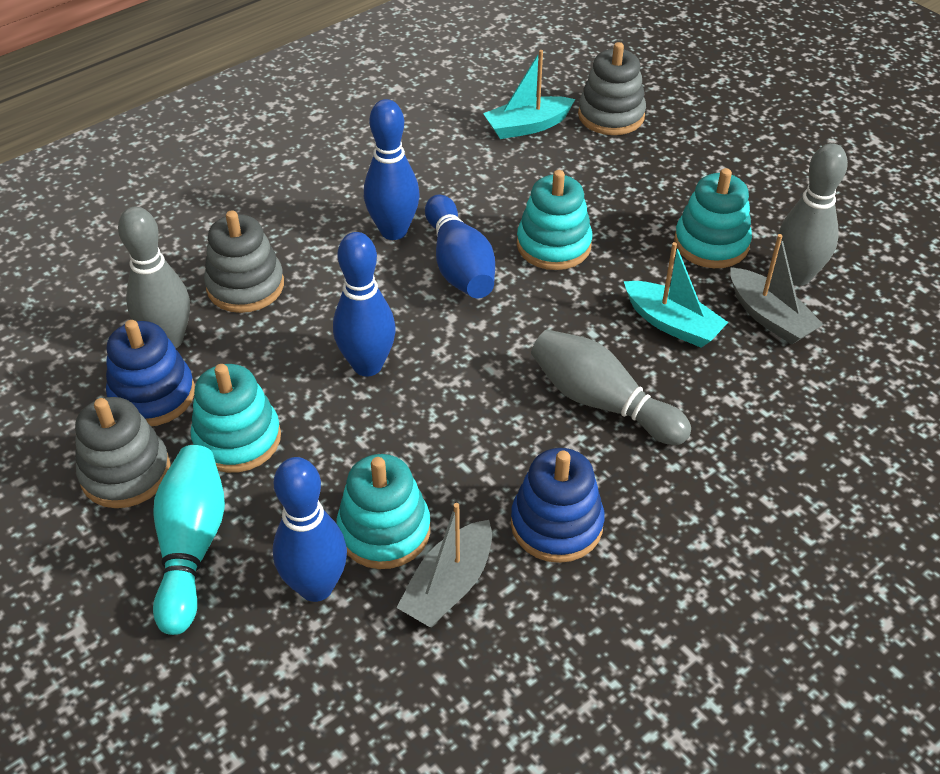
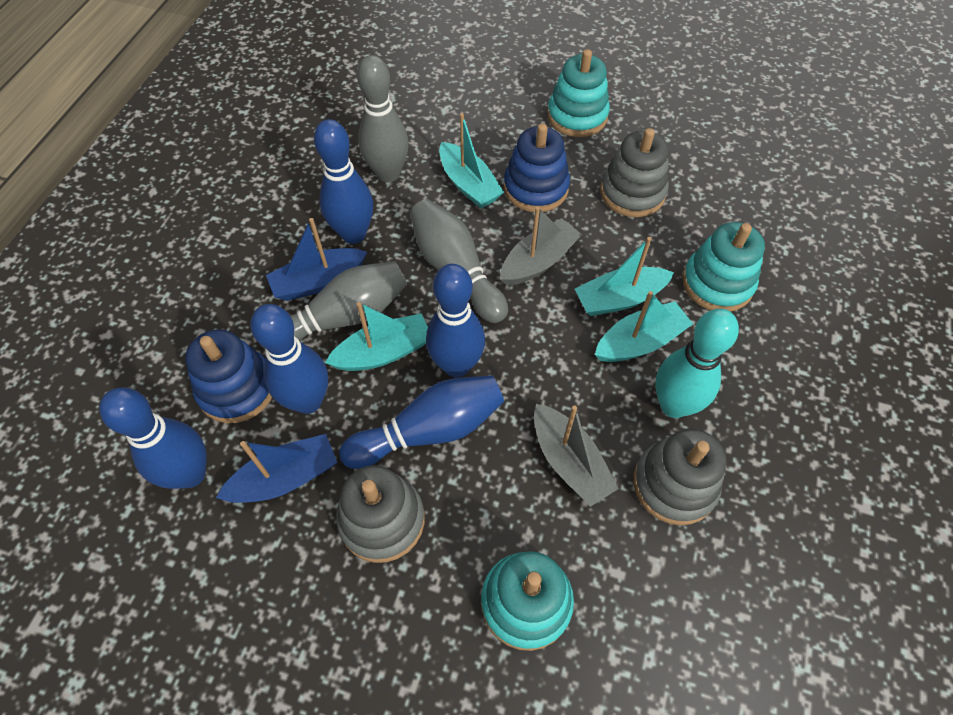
blue boat: none = 0 -> [216,434,338,503] [266,218,367,301] = 2
blue bowling pin: [273,457,347,602] [333,232,396,376] [364,99,420,240] [425,195,495,298] = 4 -> [99,388,207,489] [251,304,328,414] [314,119,373,244] [339,375,504,469] [426,264,485,377] = 5
turquoise boat: [483,50,575,139] [624,242,728,348] = 2 -> [325,302,428,371] [439,113,504,208] [575,237,674,316] [595,291,693,362] = 4
turquoise stacking toy: [191,364,281,473] [337,454,431,569] [517,170,592,270] [674,168,752,268] = 4 -> [481,551,574,651] [547,49,610,137] [682,222,765,312] = 3

